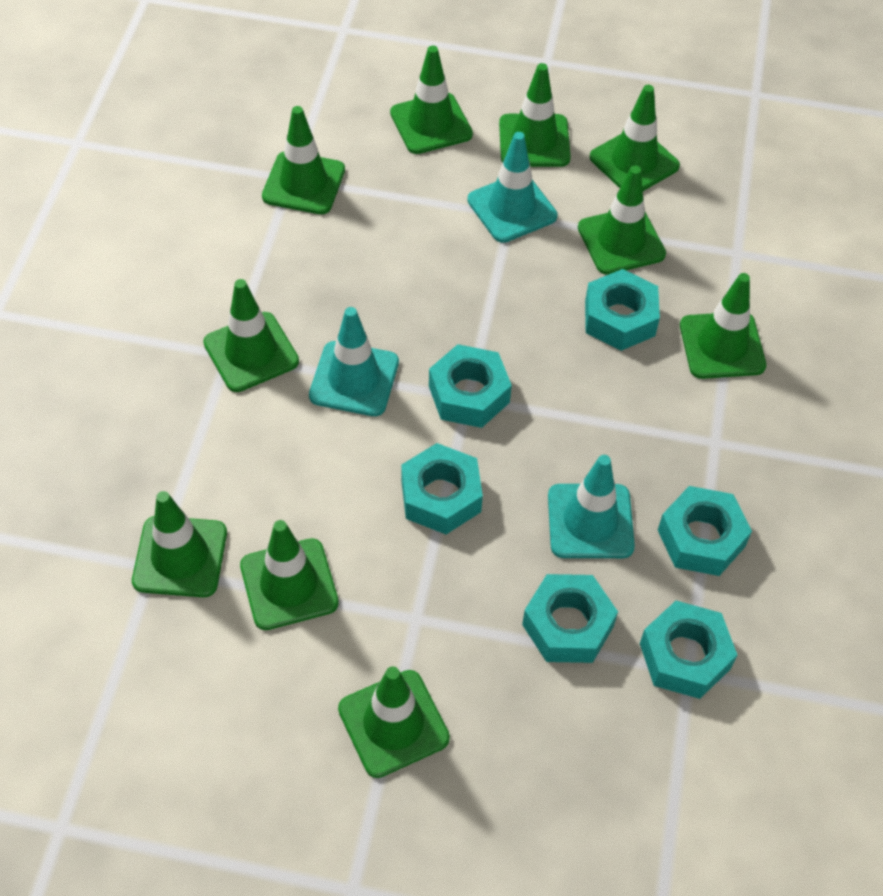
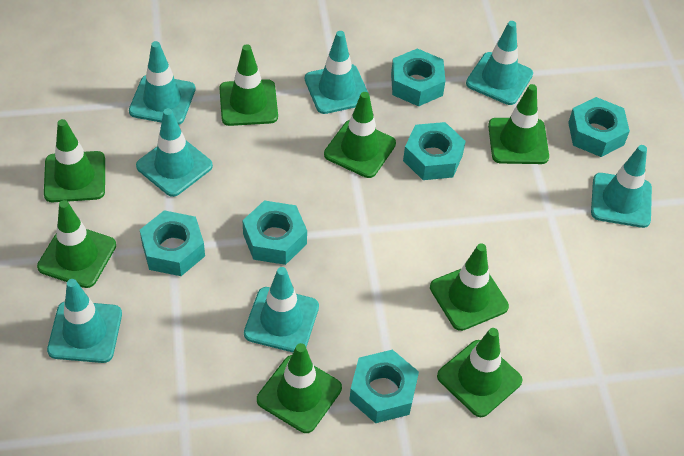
green traffic cone: [132,491,227,597] [203,279,299,392] [240,520,339,630] [262,106,345,214] [338,666,450,778] [390,46,473,154] [499,63,571,167] [578,166,666,275] [590,85,680,191] [680,273,766,379] = 10 -> [37,200,116,288] [44,119,105,202] [219,44,278,126] [257,343,342,433] [324,92,396,178] [430,243,509,331] [437,328,522,417] [488,84,549,164] = 8
turquoise traffic cone: [309,307,399,416] [468,132,558,243] [548,455,635,558] = 3 -> [47,279,122,363] [129,41,196,125] [136,108,213,197] [244,267,319,352] [305,31,370,114] [466,21,533,105] [591,145,652,228] = 7

